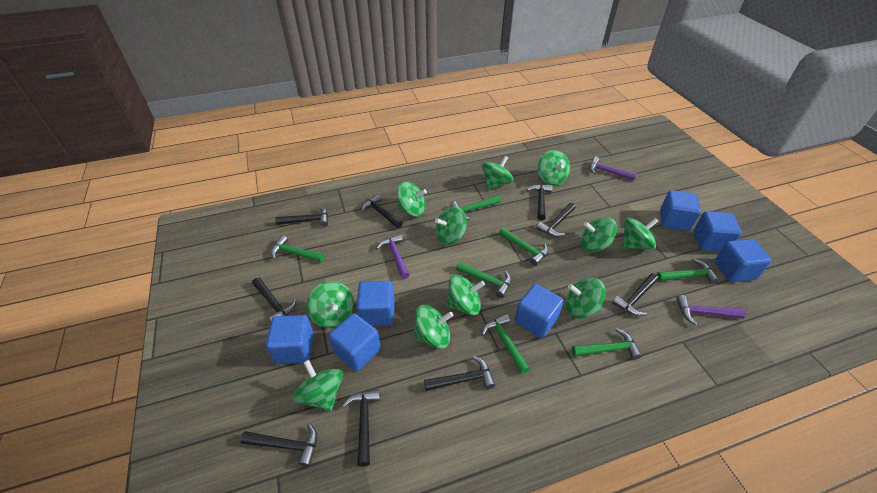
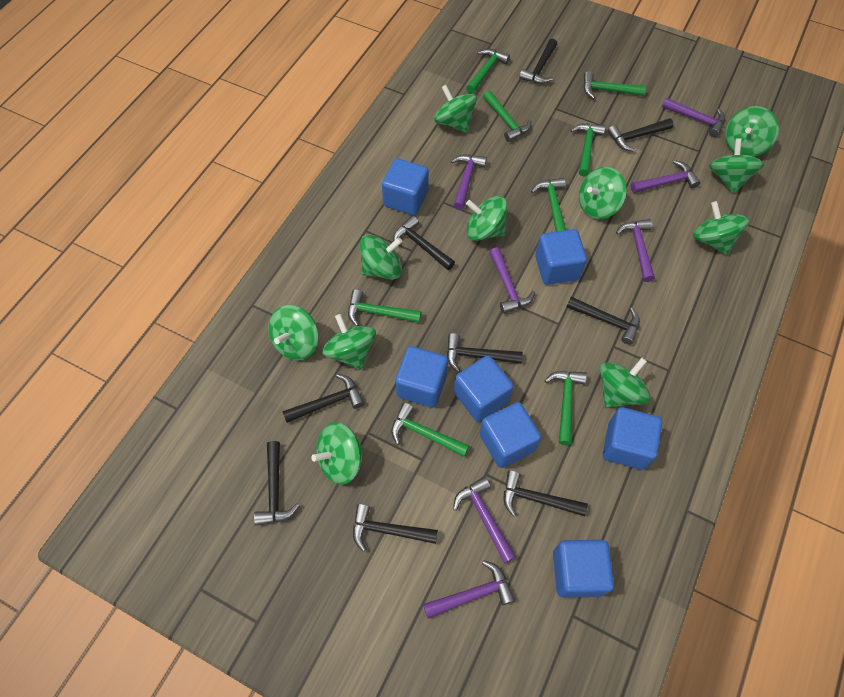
green hammer: [271,235,324,262] [450,196,500,220] [456,262,511,298] [482,314,530,374] [499,228,548,266] [572,328,642,360] [656,259,719,284] = 7 -> [348,289,421,326] [391,402,470,457] [466,49,510,94] [483,91,531,142] [531,178,566,232] [544,371,587,445] [570,123,606,177] [583,71,646,99] = 8
purple hammer: [376,234,410,279] [589,157,637,180] [676,295,746,325] = 3 -> [423,560,515,619] [451,155,487,210] [453,476,516,564] [489,247,535,314] [616,219,655,282] [631,160,700,193] [662,98,725,137] = 7

